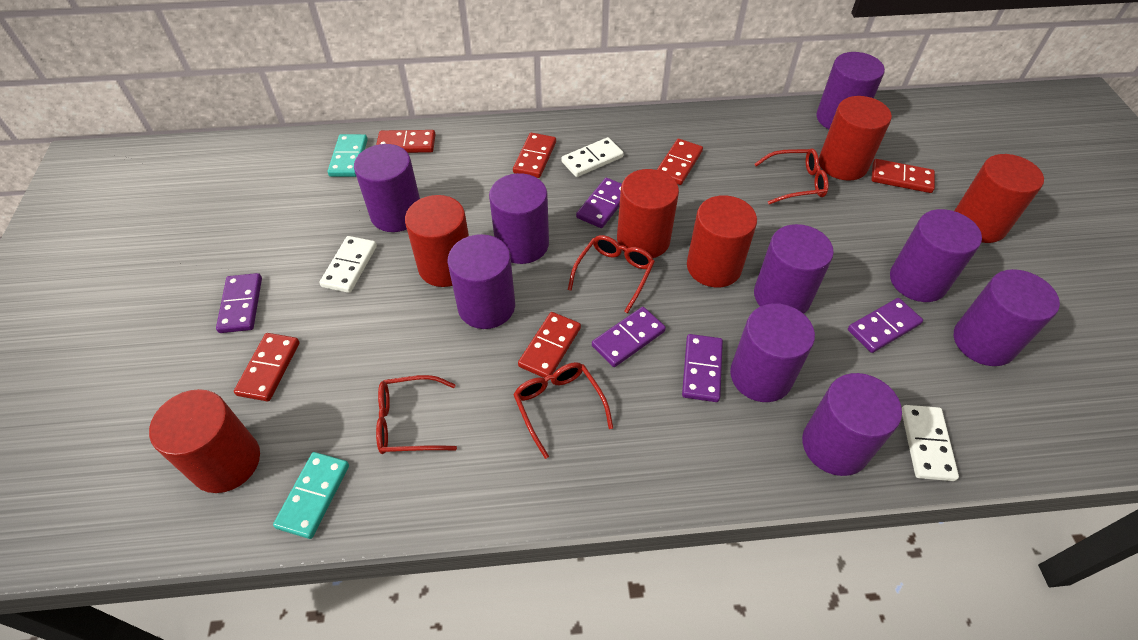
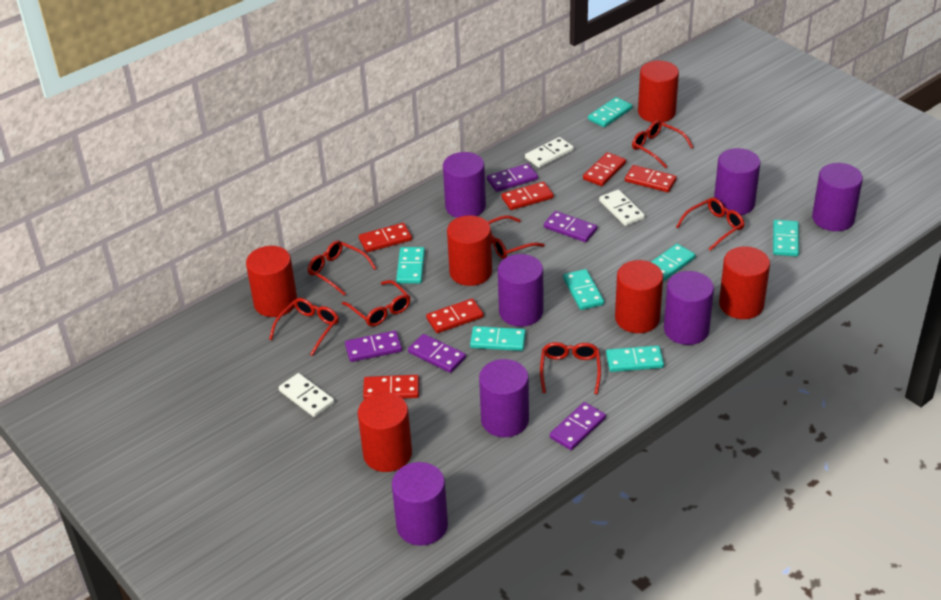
purple cylinder: [354,144,420,232] [448,234,515,329] [489,173,549,264] [730,303,815,402] [754,224,834,314] [802,373,902,476] [816,52,885,129] [890,209,982,302] [954,269,1060,366] = 9 -> [392,462,448,546] [443,152,486,218] [479,359,529,437] [498,254,543,327] [664,271,714,345] [714,148,760,215] [812,163,863,231] = 7
red glasses: [376,375,457,454] [513,362,613,459] [568,235,655,314] [754,149,829,205] = 4 -> [269,298,339,356] [308,240,377,296] [342,280,410,327] [488,215,545,259] [540,342,601,394] [632,120,694,168] [676,197,744,251] = 7
turquoise domino: [273,452,349,539] [328,134,368,177] = 2 -> [396,247,425,284] [470,326,526,351] [563,269,604,310] [588,97,632,127] [606,346,664,372] [651,244,696,281] [773,220,799,257] = 7

